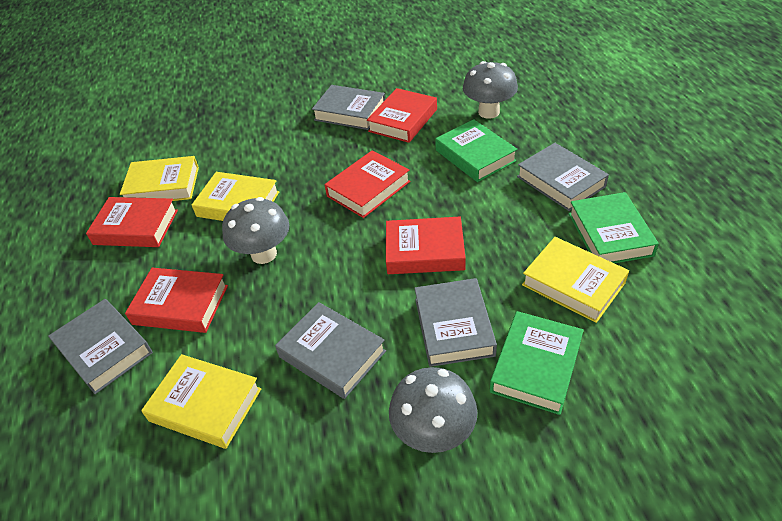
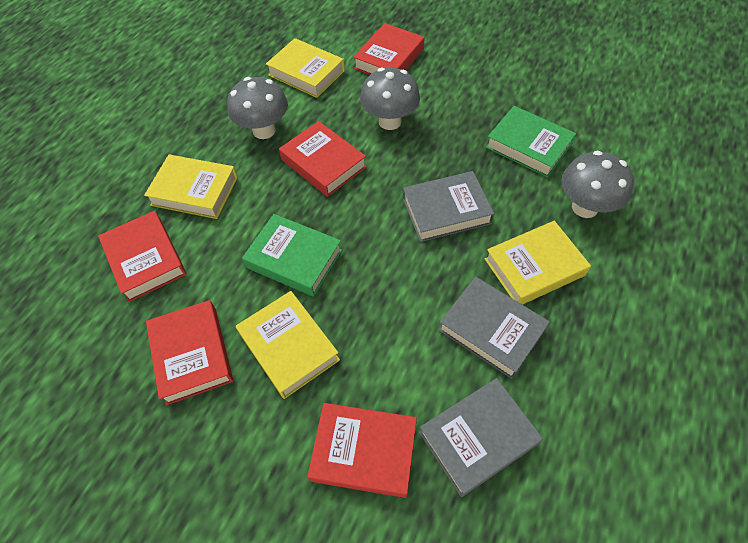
green book: [435,119,518,182] [490,311,584,415] [569,192,659,263] = 3 -> [242,214,342,297] [486,106,576,178] = 2
grey book: [48,299,153,394] [275,302,386,399] [312,85,385,130] [414,278,497,367] [517,143,609,211] = 5 -> [403,171,494,242] [419,378,543,497] [439,277,550,379] = 3

